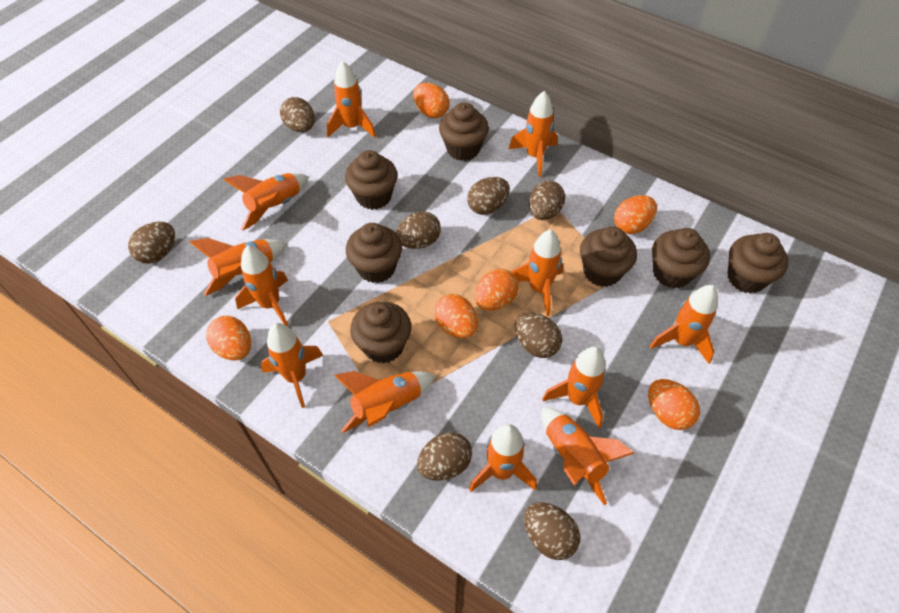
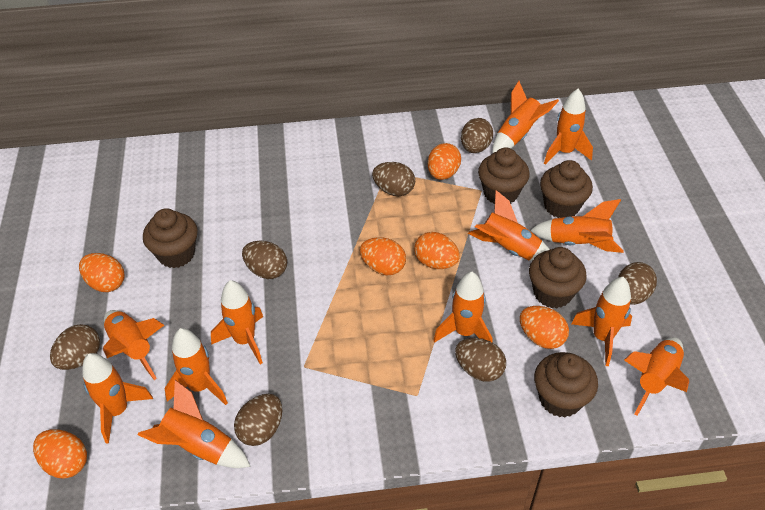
brown cupcake: [345,150,398,210] [346,223,402,283] [350,301,411,363] [439,102,489,161] [580,226,637,287] [652,228,710,289] [727,233,788,293] = 7 -> [143,208,198,268] [478,147,530,204] [529,247,587,308] [534,352,598,417] [540,160,593,218] = 5
brown egg: [128,222,175,264] [280,97,315,132] [396,211,441,249] [417,432,472,481] [467,177,510,215] [515,312,562,358] [524,502,580,560] [529,181,565,220] = 8 -> [50,324,100,370] [234,394,282,446] [242,241,287,279] [372,162,415,196] [455,338,506,382] [461,118,493,153] [618,262,657,305] = 7

